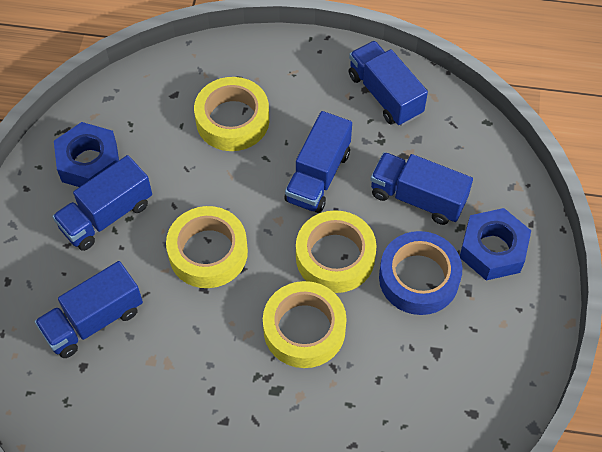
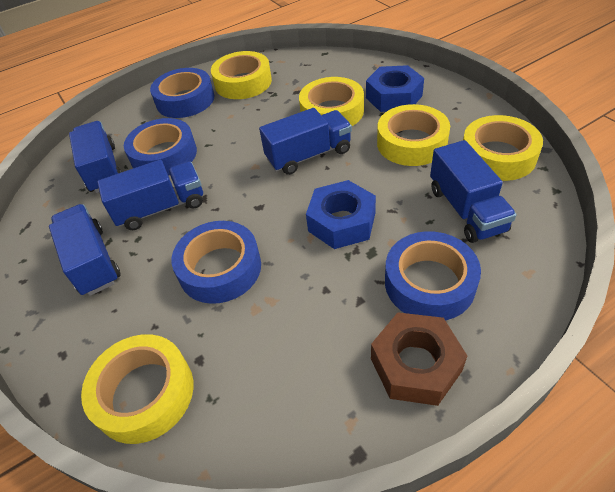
blue tape: [379,231,462,315] = 1 -> [124,118,197,176] [150,68,214,118] [172,221,261,304] [385,231,481,321] = 4
brown nut: none = 0 -> [371,313,467,406] = 1
yellow tape: [166,206,248,288] [194,77,269,151] [263,281,347,368] [296,210,376,293] = 4 -> [81,334,193,444] [211,51,272,99] [299,77,364,126] [377,104,450,166] [463,115,543,181] = 5

